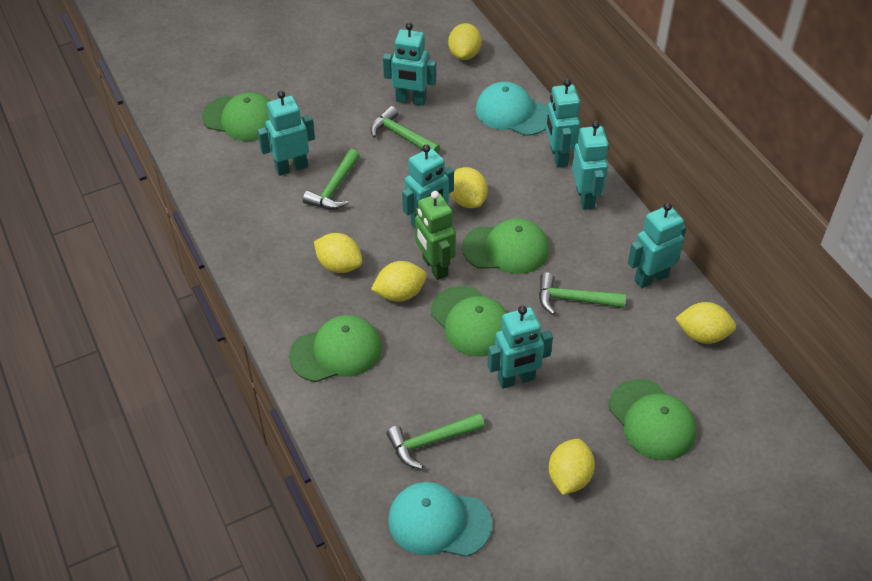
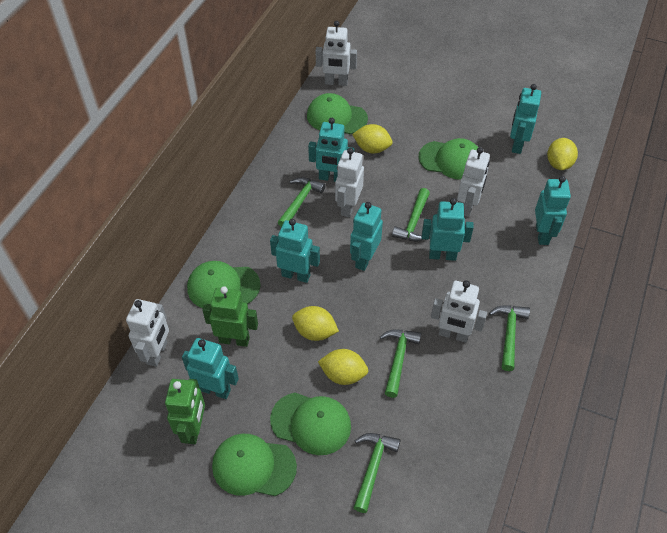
green hammer: [303,149,360,210] [370,106,440,153] [386,413,484,469] [539,273,626,315] = 4 -> [278,177,326,227] [353,433,401,513] [380,329,422,398] [392,188,430,242] [489,305,530,371] = 5
green robot: [415,191,456,280] = 1 -> [165,379,205,444] [202,286,258,347] = 2
turquoise cap: [388,482,492,557] [476,82,548,136] = 2 -> none = 0
white robot: none = 0 -> [126,299,169,367] [316,21,357,86] [335,148,364,218] [431,280,487,343] [457,147,490,217] = 5
yellow lemon: [314,233,362,273] [371,261,427,302] [448,23,482,60] [450,167,488,208] [549,439,595,495] [675,302,736,344] = 6 -> [292,306,339,341] [318,349,369,385] [352,124,393,153] [547,138,578,170] = 4

